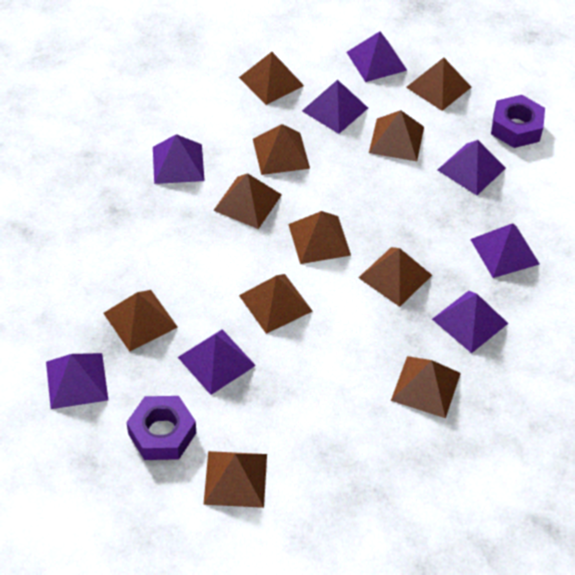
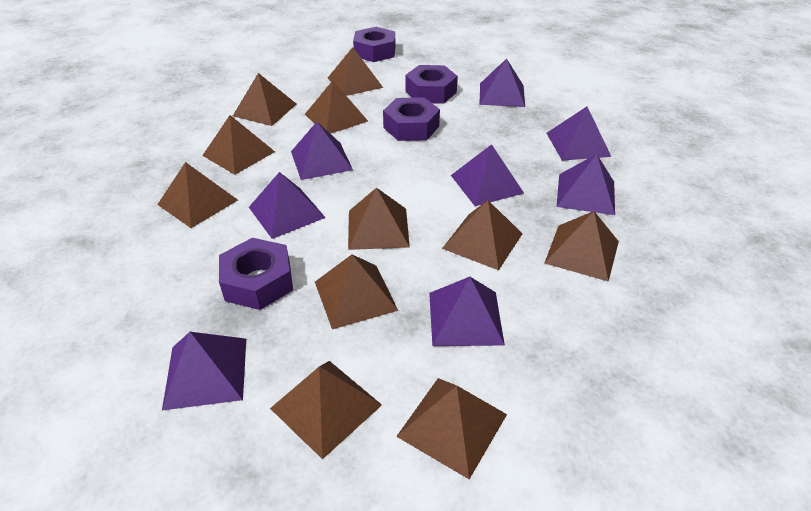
purple nut: [126,396,196,460] [491,95,545,148] = 2 -> [219,238,293,310] [353,27,395,62] [383,97,440,141] [405,65,458,104] = 4

